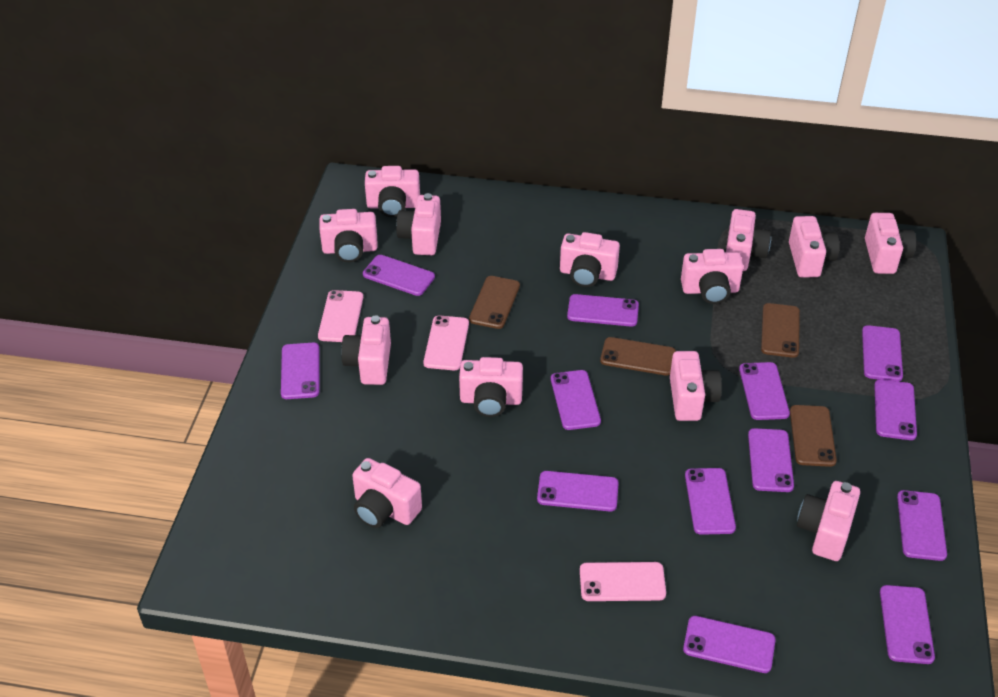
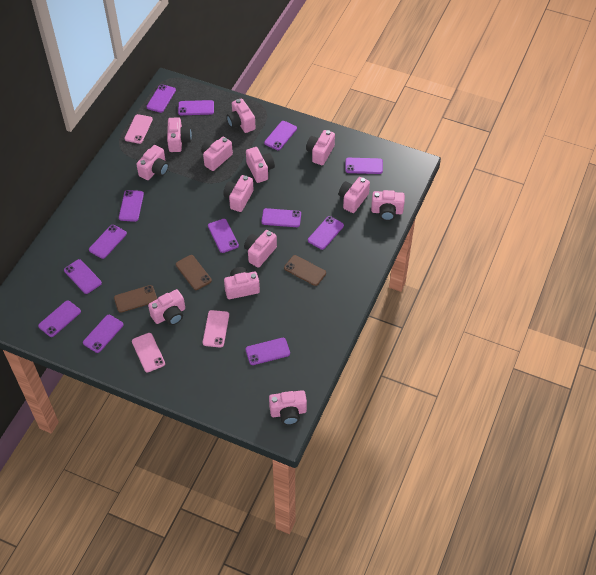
brown phone: [469,276,520,329] [600,337,676,376] [761,303,800,358] [790,405,837,467] = 4 -> [114,285,157,313] [176,255,212,290] [284,255,326,286] = 3

